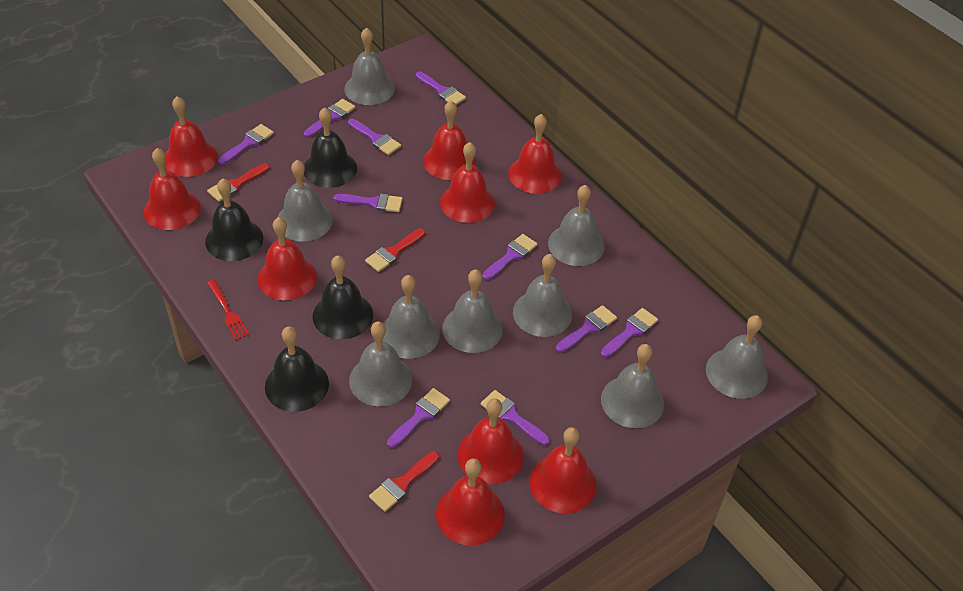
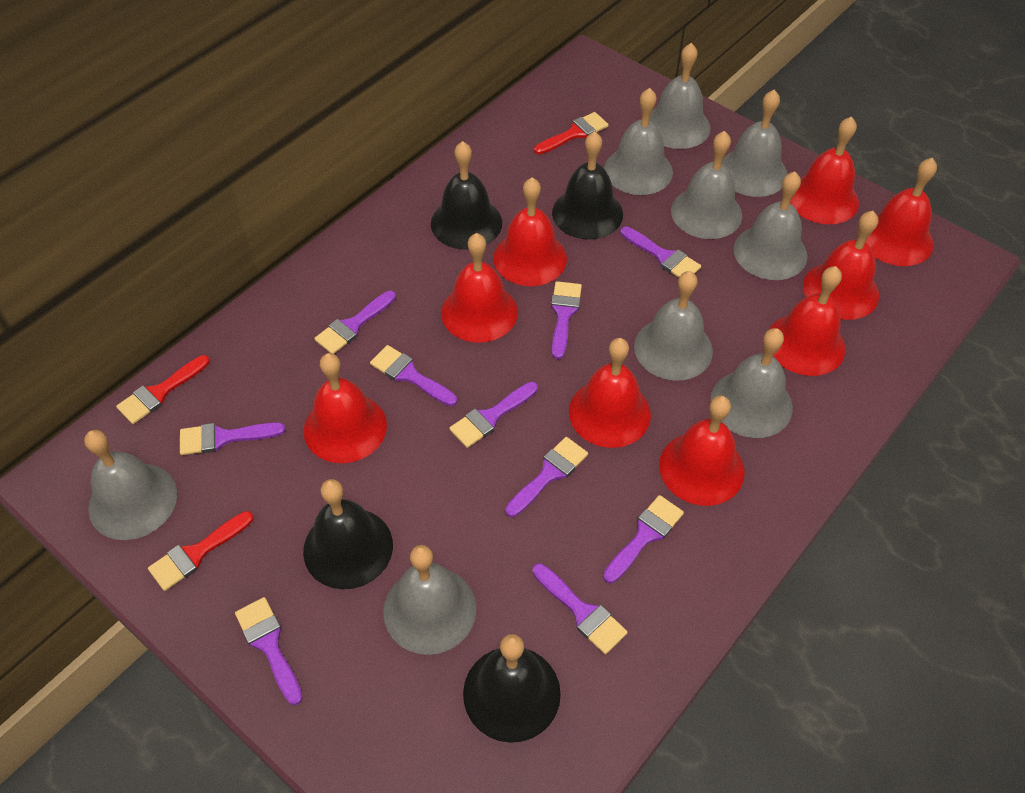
red fork: [207,280,249,340] = 1 -> none = 0

